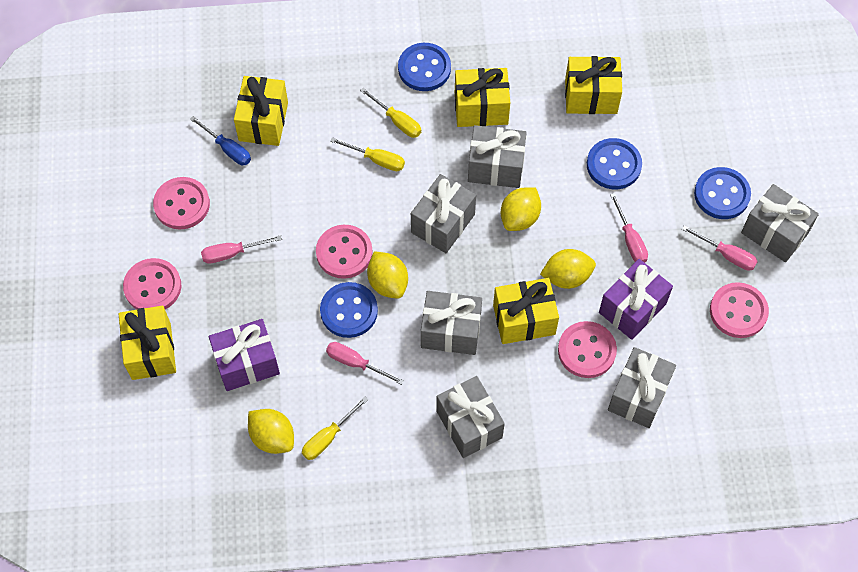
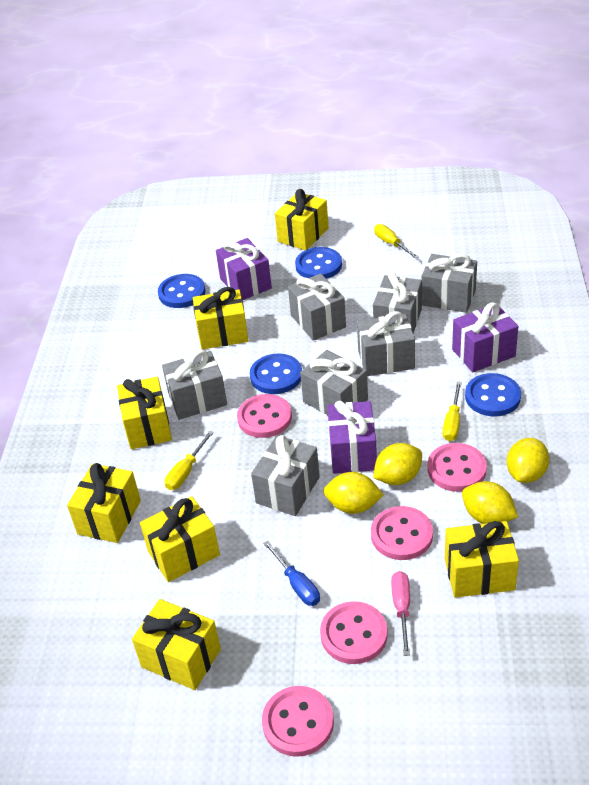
grey gift: [411,174,476,253] [421,291,482,355] [436,376,505,458] [468,125,527,188] [608,347,676,428] [741,184,819,262] = 6 -> [162,350,227,420] [251,435,320,516] [288,273,346,341] [300,350,368,415] [357,311,415,376] [373,272,422,333] [421,253,477,313] = 7
pink screwdriver: [201,235,282,264] [326,342,404,385] [610,193,648,263] [682,225,758,271] = 4 -> [391,571,410,656] = 1
purple gift: [209,319,280,391] [599,259,673,340] = 2 -> [216,238,272,300] [327,401,377,474] [452,302,518,372] = 3
yellow gift: [119,306,176,380] [234,76,288,146] [455,68,510,127] [493,278,559,344] [565,56,622,114] = 5 -> [67,463,141,543] [117,376,172,449] [132,599,221,690] [140,496,220,582] [193,287,249,350] [275,189,329,250] [445,521,519,598] = 7

